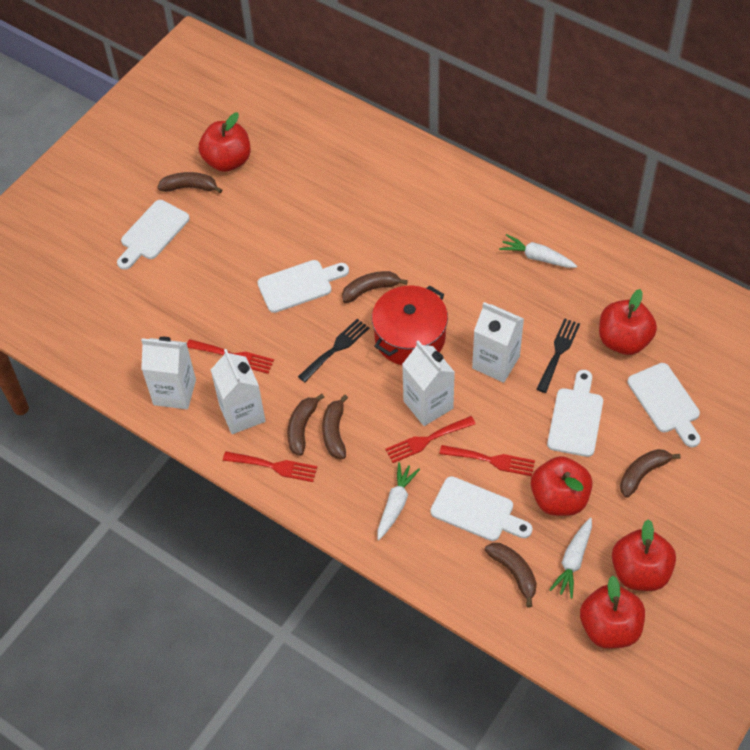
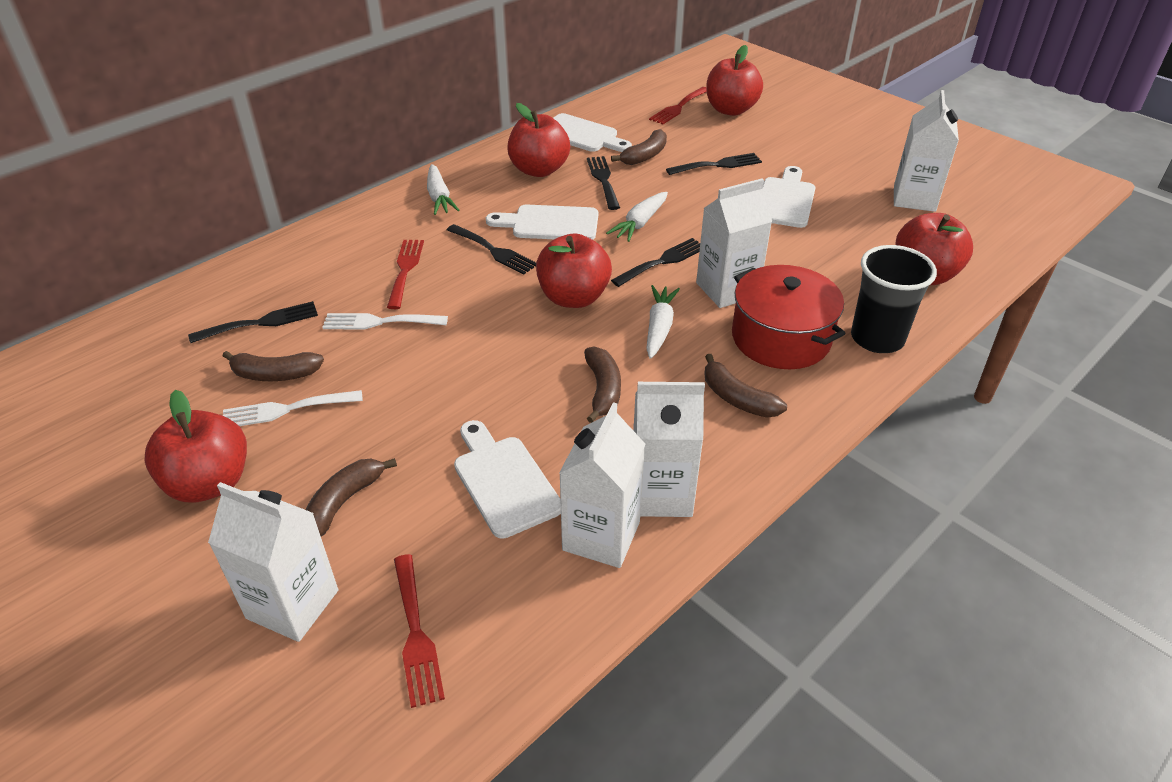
black cup: none = 0 -> [851,245,937,353] = 1
black fork: [298,319,369,382] [536,318,580,393] = 2 -> [188,301,318,343] [447,224,536,275] [587,156,620,210] [611,238,700,287] [666,153,762,175] = 5
brown banana: [157,172,222,193] [287,394,324,456] [322,394,348,459] [342,271,408,303] [485,543,537,608] [620,449,681,497] = 6 -> [223,351,324,381] [306,458,397,537] [584,347,621,423] [611,129,667,165] [705,354,787,418] = 5
red fork: [187,339,274,374] [223,451,317,482] [385,416,476,463] [439,445,535,476] = 4 -> [387,240,424,309] [394,554,445,708] [649,87,707,125] = 3
white carton: [141,337,196,409] [211,349,266,434] [402,340,455,426] [472,302,524,383] = 4 -> [208,482,338,642] [559,402,645,568] [633,382,705,517] [696,178,772,308] [894,90,959,212] = 5
white cutting board: [117,200,190,270] [257,260,349,313] [431,476,532,541] [547,370,603,457] [628,363,701,447] = 5 -> [454,420,561,539] [486,205,598,240] [553,113,632,152] [763,166,815,228] = 4
white fork: none = 0 -> [223,390,363,426] [322,313,448,330] = 2

